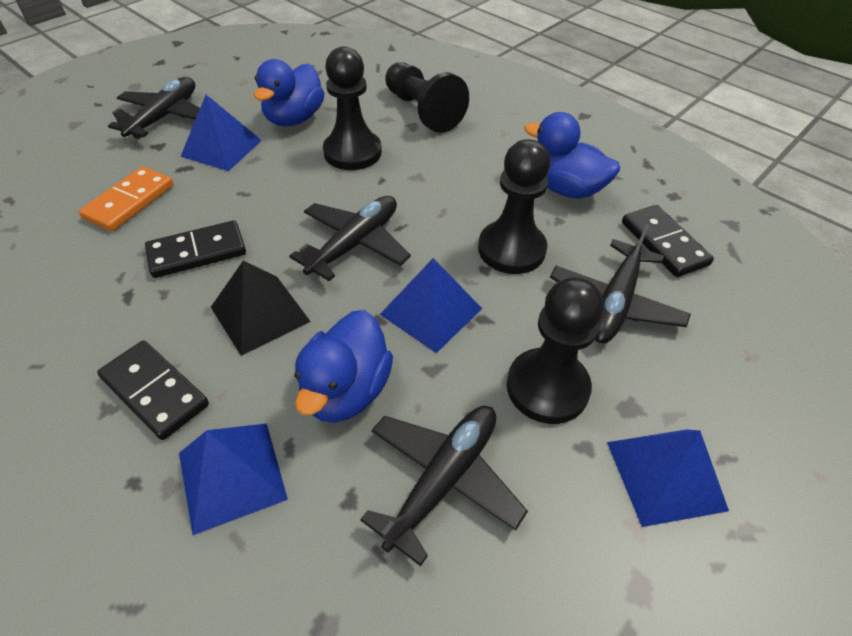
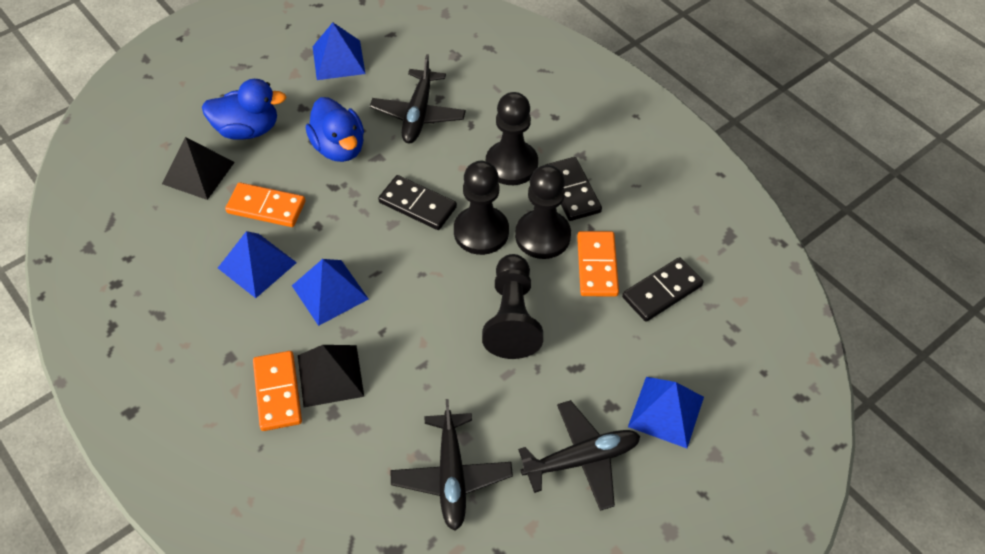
black plane: [108,77,200,139] [289,196,411,281] [360,406,528,566] [550,224,691,343] = 4 -> [370,54,466,143] [390,399,513,531] [518,400,640,511] = 3
black pyramid: [211,260,311,356] = 1 -> [162,137,235,200] [298,345,364,407] = 2
blue duck: [254,59,325,126] [294,310,393,423] [524,112,620,199] = 3 -> [202,79,286,140] [306,97,364,162] = 2
orange domino: [79,166,173,231] = 1 -> [225,182,305,227] [253,351,302,431] [577,231,619,296] = 3

